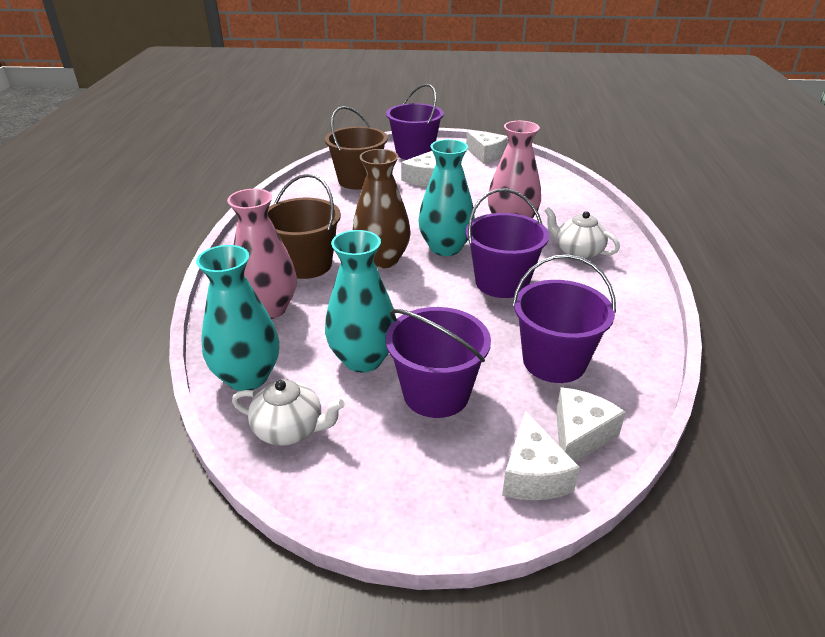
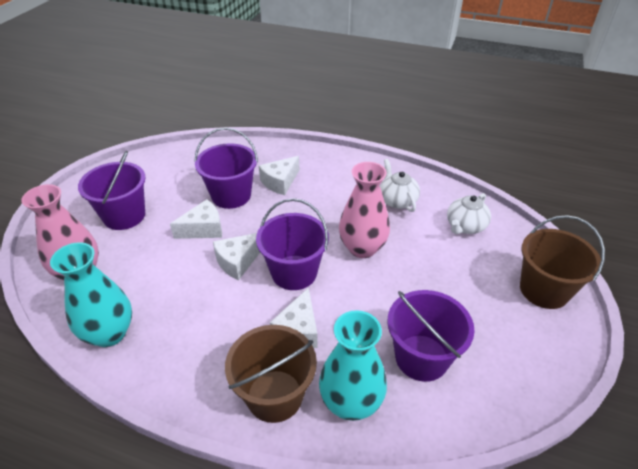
brown vase: [353,149,411,269] = 1 -> none = 0
turquoise vase: [196,245,279,391] [325,230,396,373] [418,139,475,256] = 3 -> [50,242,132,347] [319,310,387,421] = 2

